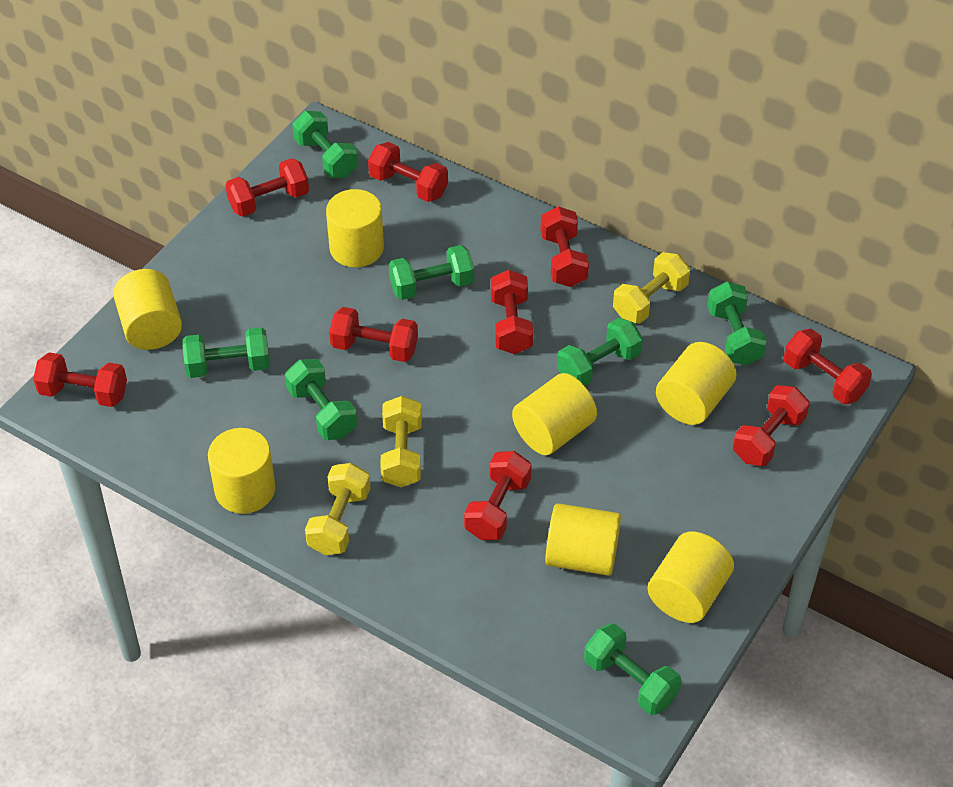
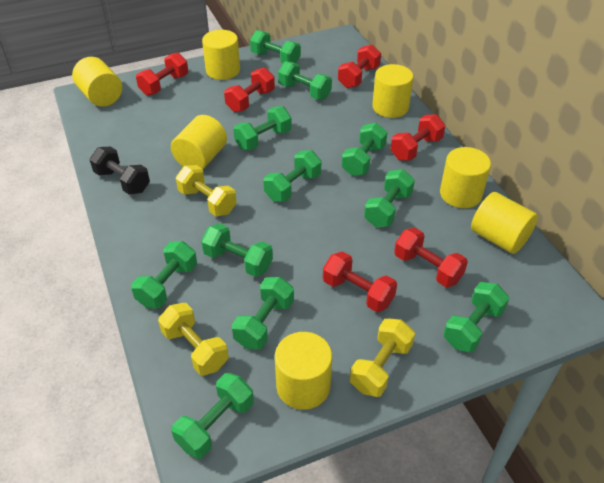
black dumbbell: none = 0 -> [90,146,150,195] = 1
green dumbbell: [182,327,270,378] [285,359,357,440] [292,111,358,178] [389,245,474,300] [557,318,643,386] [584,623,681,715] [707,281,767,365] = 7 -> [131,241,197,308] [171,373,254,459] [201,223,273,277] [232,277,294,350] [233,106,292,150] [250,30,301,63] [264,150,321,202] [278,61,332,100] [341,123,387,176] [364,169,415,227] [443,282,509,352] = 11
red dumbbell: [33,352,127,407] [225,158,309,217] [329,307,418,362] [368,142,448,202] [464,451,531,540] [491,270,533,354] [540,206,589,287] [733,385,810,466] [784,329,872,404] = 9 -> [136,52,188,96] [224,68,275,112] [323,251,397,312] [338,44,381,88] [390,114,445,161] [394,228,468,287] = 6

